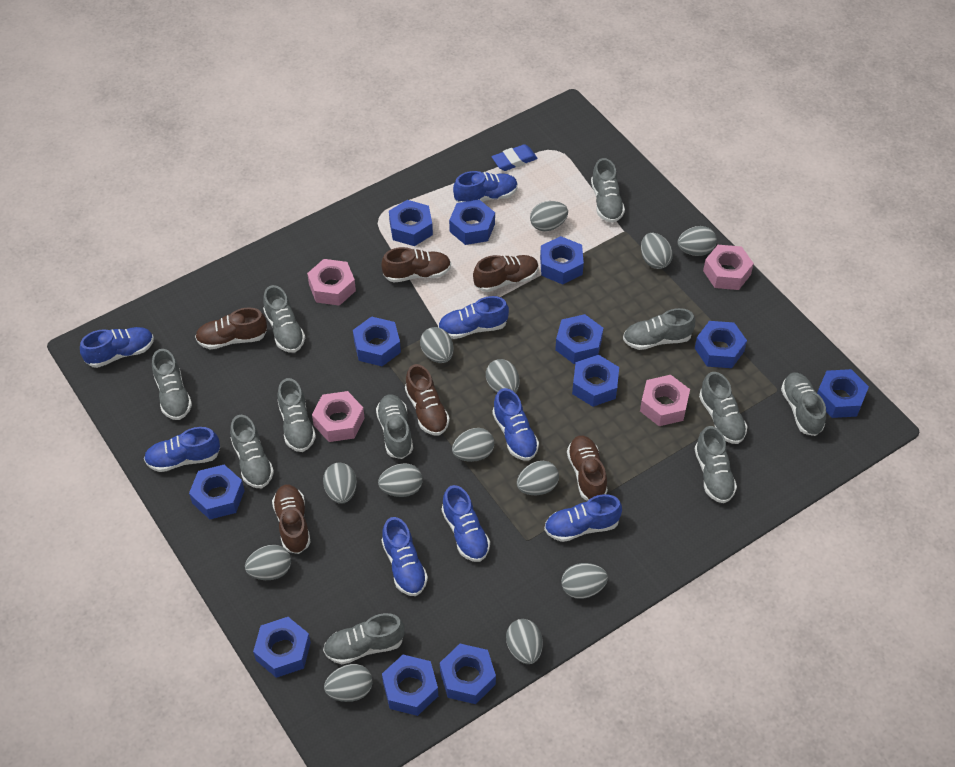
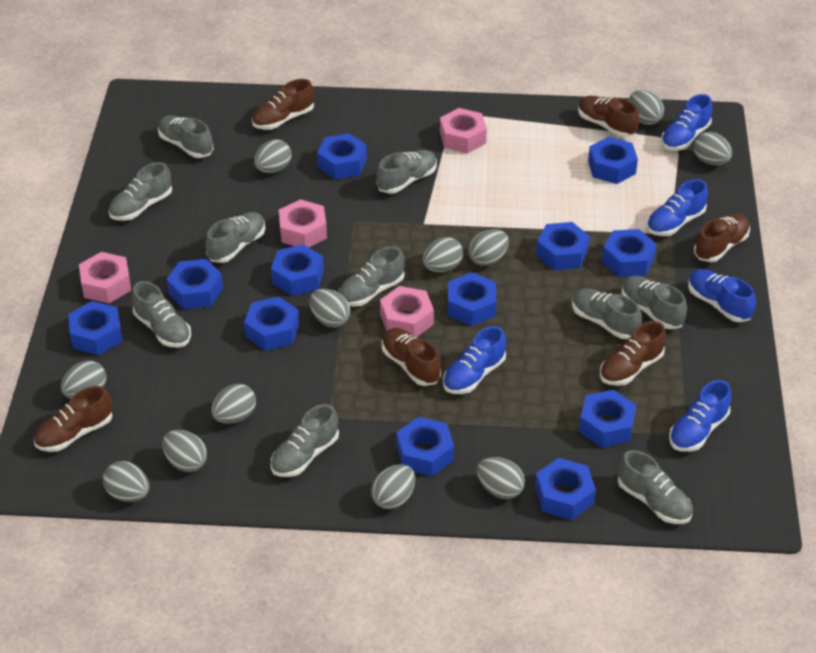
blue eraser: [492,144,538,171] = 1 -> none = 0
blue shoe: [80,327,154,368] [144,427,220,472] [382,517,428,596] [438,296,509,339] [442,485,490,562] [453,171,518,203] [492,388,539,461] [544,494,622,542] = 8 -> [443,326,506,394] [647,179,708,236] [661,94,712,151] [669,380,731,452] [688,269,756,322] = 5
grey egg: [245,545,291,580] [323,463,357,504] [324,664,373,702] [378,463,423,497] [420,327,454,363] [452,428,494,462] [486,359,520,393] [506,619,543,664] [517,461,559,495] [530,201,568,231] [561,563,608,599] [641,233,673,269] [678,226,717,256] = 13 -> [61,360,107,398] [103,461,149,502] [162,430,207,472] [211,384,256,424] [254,139,292,173] [309,289,350,328] [371,464,415,509] [422,237,463,272] [468,229,509,266] [477,457,525,499] [629,90,664,125] [693,132,732,165] = 12
grey shoe: [152,349,192,420] [230,415,274,488] [263,285,305,353] [277,378,316,452] [323,613,405,664] [376,394,413,459] [591,158,625,223] [623,308,695,350] [695,426,737,503] [699,372,748,444] [781,372,826,436] = 11 -> [109,162,172,221] [132,281,191,348] [158,115,214,158] [205,212,265,263] [271,404,339,477] [338,246,405,307] [376,150,437,194] [572,288,642,339] [618,450,693,524] [621,276,687,329] = 10

